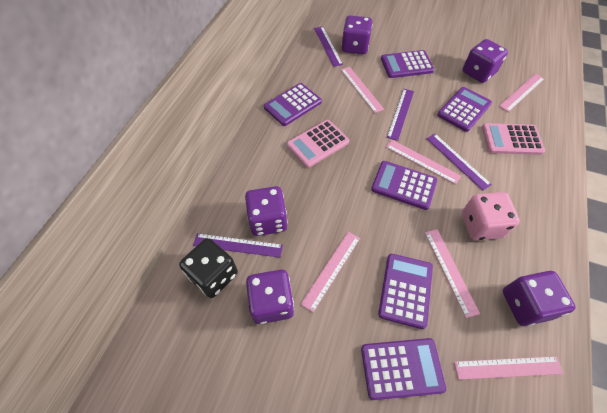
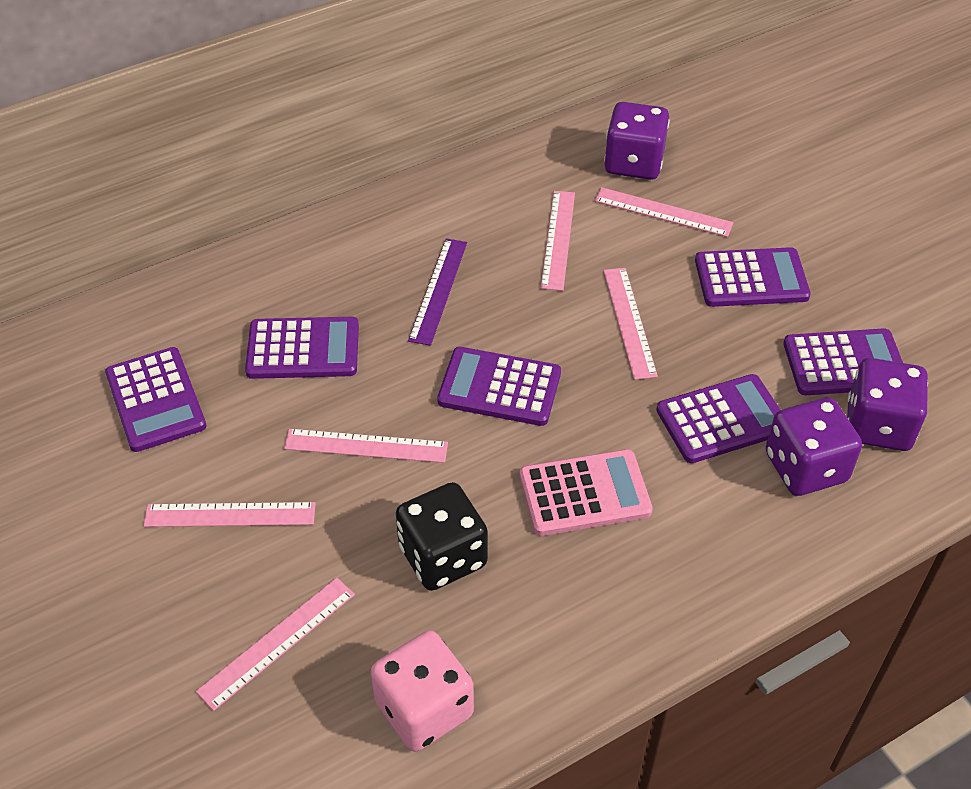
pink calculator: [287,120,349,168] [482,123,545,155] = 2 -> [520,449,653,536] = 1
purple dice: [245,186,288,236] [246,270,294,324] [341,15,372,54] [462,39,508,83] [503,271,576,326] = 5 -> [604,102,670,180] [766,397,862,496] [847,358,928,451] = 3
purple ruler: [193,233,283,258] [314,26,343,67] [387,89,414,141] [426,134,492,191] = 4 -> [408,239,467,346] = 1

